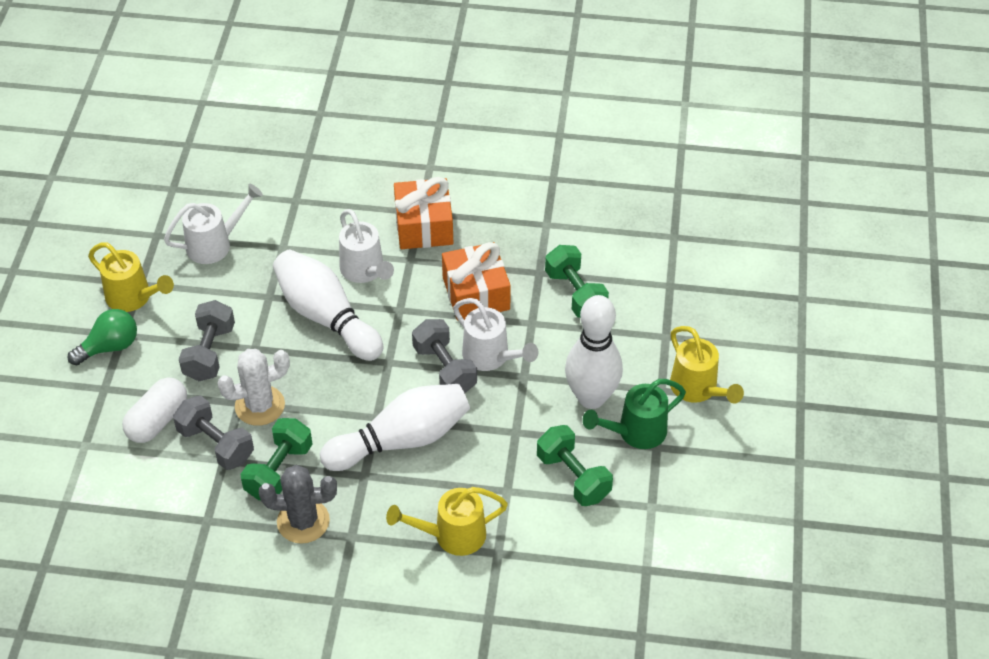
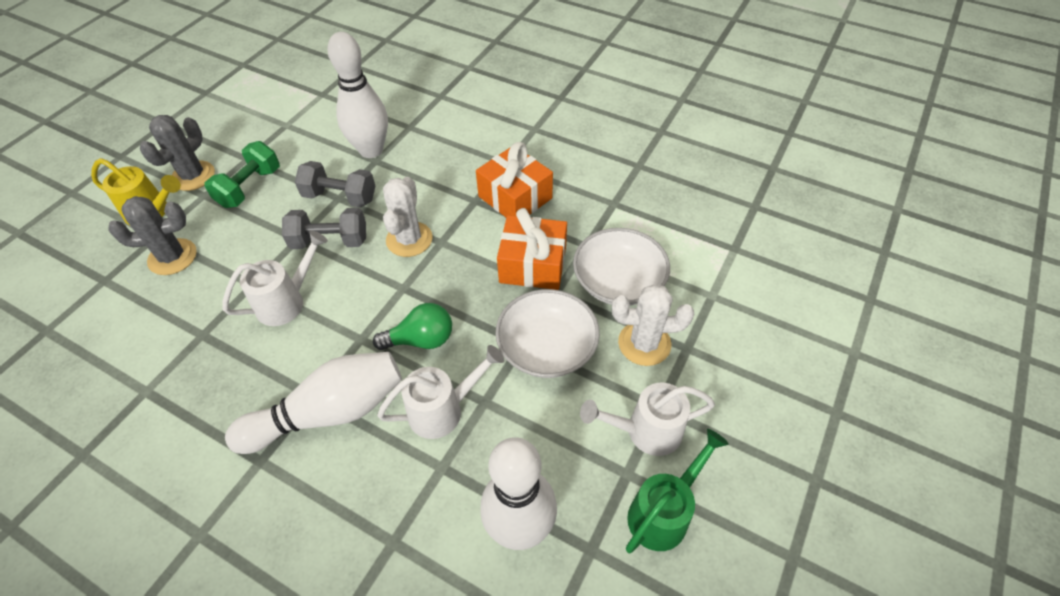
green dumbbell: [240,418,313,500] [537,425,613,506] [545,245,609,318] = 3 -> [205,141,280,208] = 1
grey cactus: [259,465,337,544] = 1 -> [108,196,197,275] [140,115,215,191] = 2
grey dumbbell: [173,395,254,470] [179,300,235,381] [412,319,477,393] = 3 -> [282,208,366,249] [295,161,375,207] = 2
white bowl: none = 0 -> [495,289,600,378] [573,228,670,306] = 2
white cactus: [217,349,290,426] = 1 -> [383,177,433,257] [612,284,694,366] = 2
white capsule: [122,378,187,443] = 1 -> none = 0
yellow watering can: [88,242,174,312] [386,487,508,556] [670,326,744,404] = 3 -> [91,158,181,225] = 1

